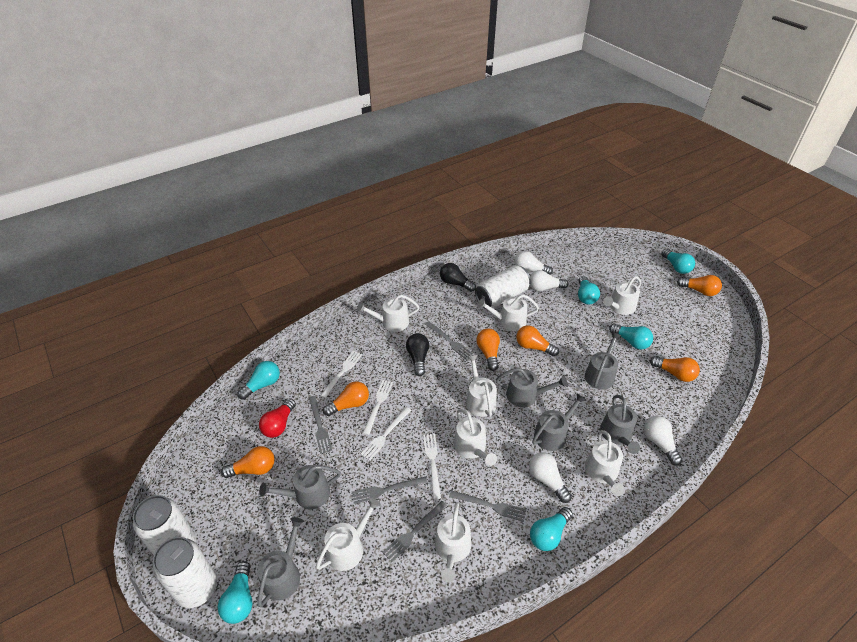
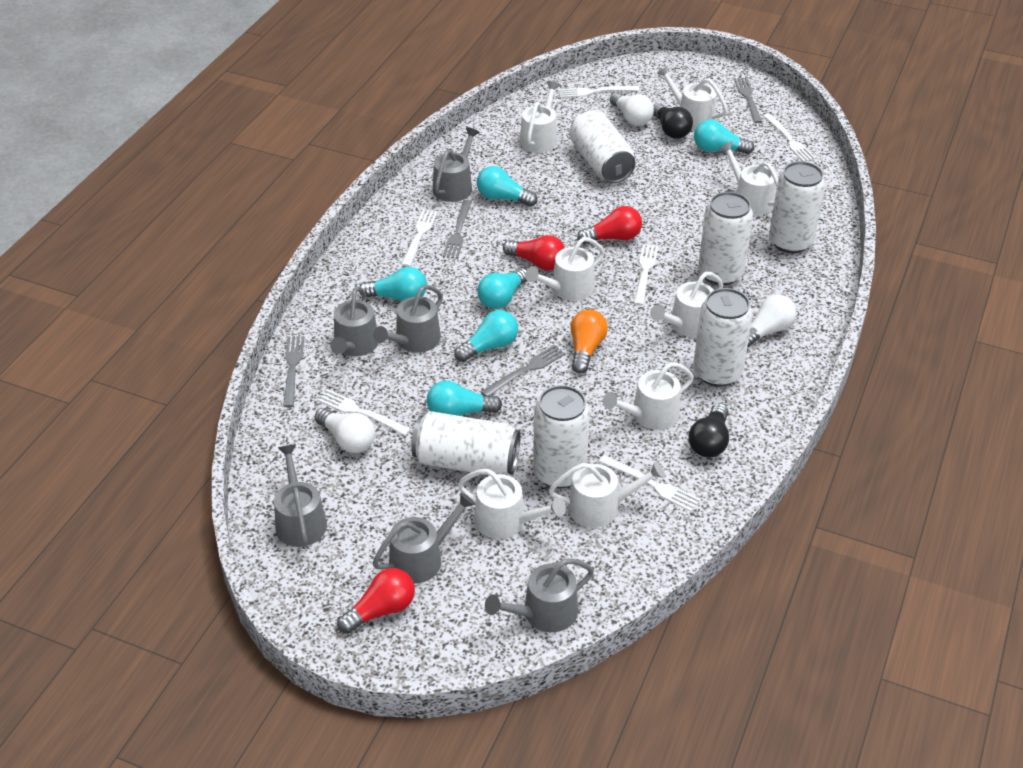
grey fork: [309,396,332,454] [352,477,427,504] [383,501,447,562] [425,321,473,359] [449,490,526,522] = 5 -> [283,336,304,407] [443,200,472,259] [481,345,565,396] [734,77,762,123] = 4
orange light bulb: [221,446,274,478] [323,381,369,416] [476,328,500,371] [516,325,559,356] [650,356,700,382] [677,275,722,296] = 6 -> [570,309,608,374] = 1
red light bulb: [259,398,296,438] = 1 -> [337,568,415,634] [503,235,565,270] [577,206,642,244] = 3
white can: [133,495,196,555] [153,537,217,608] [475,265,531,309] = 3 -> [412,411,521,476] [533,385,590,489] [569,110,636,183] [693,288,753,387] [698,192,753,286] [769,161,825,253] = 6
white fork: [320,351,362,398] [361,407,411,461] [363,380,393,435] [423,434,441,499] = 4 -> [317,389,411,436] [401,209,438,267] [559,86,639,98] [599,455,700,512] [634,244,658,306] [763,114,816,162] = 6
white light bulb: [514,251,553,275] [529,452,572,503] [530,270,568,291] [644,416,682,465] = 4 -> [315,408,375,453] [610,92,654,126] [747,295,796,348] = 3

